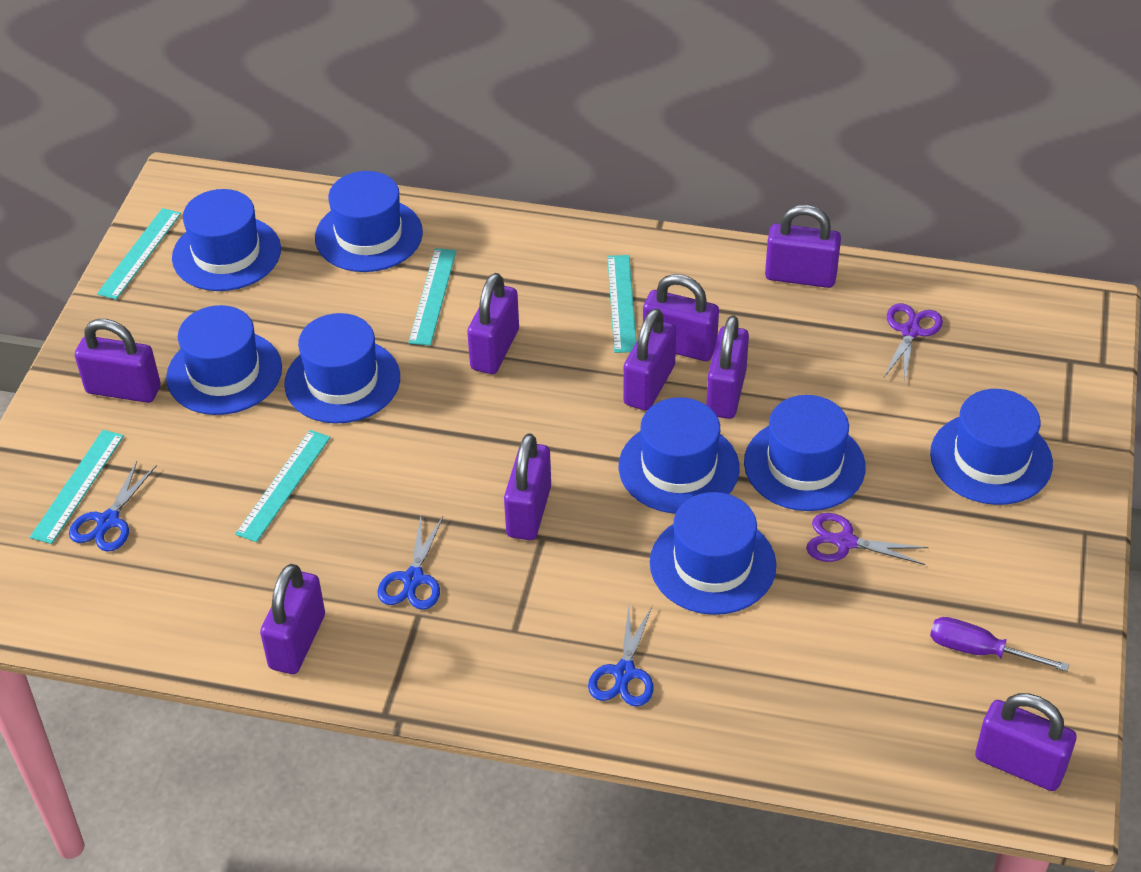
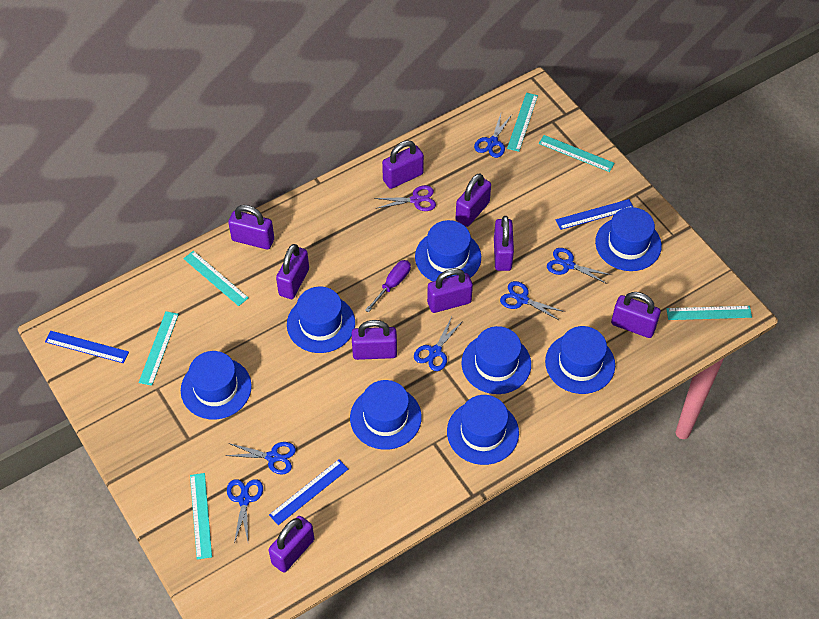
blue ruler: none = 0 -> [45,331,129,363] [269,459,348,525] [556,199,633,230] = 3
blue scissors: [69,461,156,552] [377,516,443,610] [588,605,654,707] = 3 -> [225,442,296,474] [227,479,263,543] [414,317,463,371] [474,114,512,158] [500,281,565,321] [547,248,611,284] = 6
purple scissors: [806,513,929,565] [884,303,943,381] = 2 -> [374,185,436,211] = 1
turquoise ruler: [30,430,124,544] [97,208,181,299] [235,430,331,542] [408,248,456,346] [607,255,637,353] = 5 -> [139,311,179,386] [183,251,249,306] [190,473,212,560] [507,93,538,152] [539,135,615,172] [666,306,752,320] = 6

